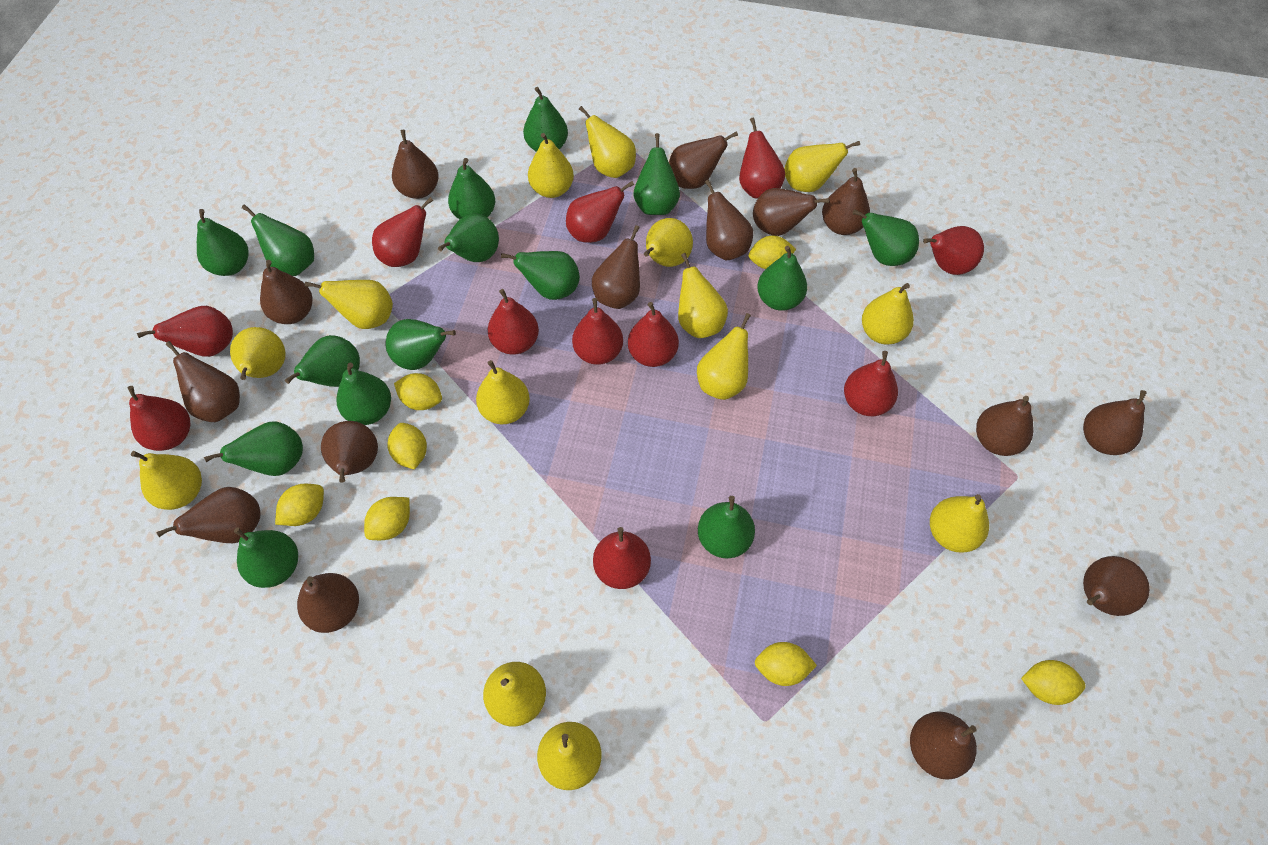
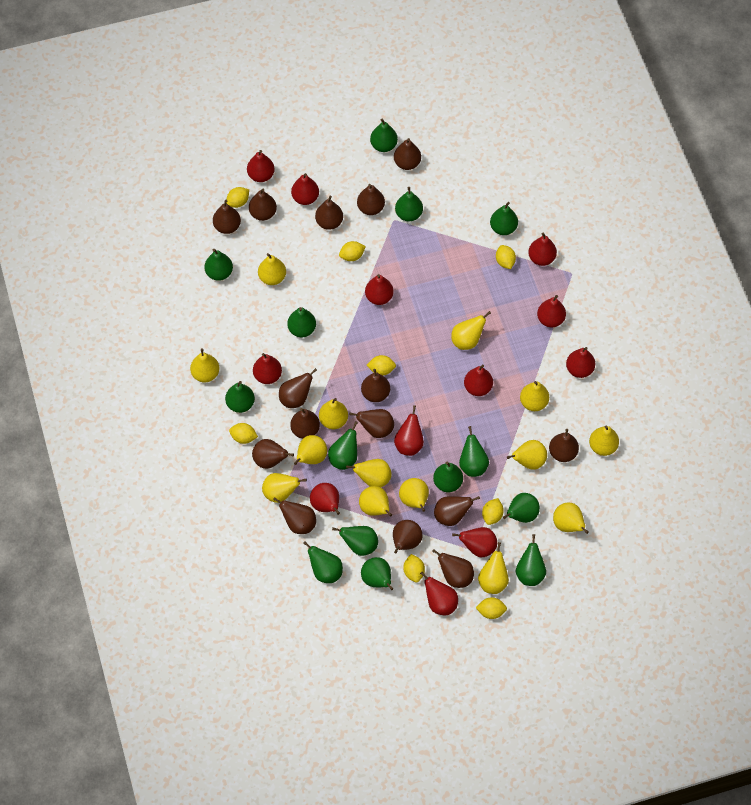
green pear: [197,209,249,276] [204,421,303,476] [234,528,298,588] [242,205,314,276] [285,335,360,387] [337,363,391,425] [386,319,456,370] [438,214,499,262] [448,158,495,219] [501,251,580,300] [523,87,568,152] [633,133,680,215] [698,496,755,558] [757,246,807,311] [853,209,919,266] = 15 -> [204,249,233,281] [225,381,255,413] [287,307,316,337] [303,541,343,583] [328,421,358,470] [332,526,378,556] [361,557,394,590] [370,119,398,152] [395,187,423,221] [433,462,463,492] [459,426,489,477] [490,202,518,235] [503,493,540,523] [516,534,546,586] = 14
red pear: [127,386,190,451] [137,306,233,357] [372,197,433,267] [488,289,539,355] [566,181,634,243] [572,298,623,365] [593,527,651,589] [628,302,679,367] [739,118,785,199] [844,351,898,416] [923,226,984,275] = 11 -> [247,150,275,182] [253,353,282,384] [291,173,319,205] [310,483,340,515] [365,274,394,305] [394,405,424,456] [420,572,458,615] [452,527,497,557] [464,364,493,396] [528,232,557,266] [537,295,566,327] [566,347,595,378] = 12
yellow lemon: [275,484,324,526] [364,497,410,540] [387,423,427,470] [394,373,442,410] [749,235,796,269] [755,642,817,686] [1021,660,1086,705] = 7 -> [226,187,249,208] [229,423,258,444] [339,241,366,261] [367,355,396,376] [403,554,425,583] [476,597,507,619] [482,498,504,525] [496,245,516,269] = 8

